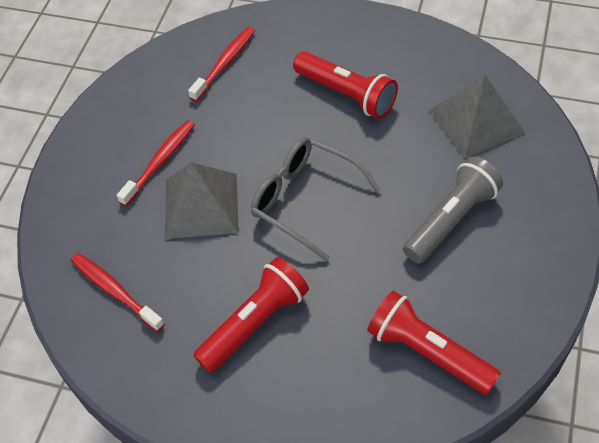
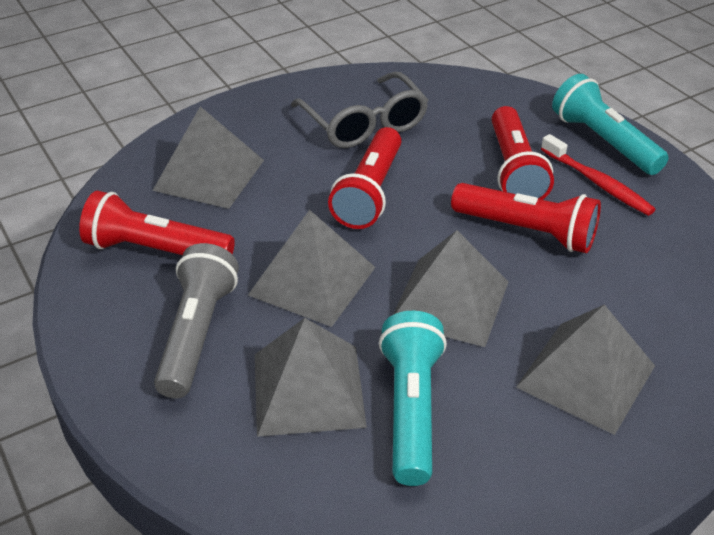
grey pyramid: [165,162,239,239] [429,75,525,158] = 2 -> [152,106,264,209] [248,210,375,327] [255,318,367,437] [393,230,508,347] [516,304,655,435] = 5
red flashlight: [193,257,309,373] [293,52,398,119] [367,291,501,395] = 3 -> [79,191,235,255] [328,127,401,229] [451,183,601,253] [492,106,554,200] = 4
red toothbrush: [71,253,165,332] [117,120,195,206] [188,27,255,102] = 3 -> [541,134,656,216] = 1
turquoise flashlight: none = 0 -> [379,311,447,486] [552,74,669,175] = 2

